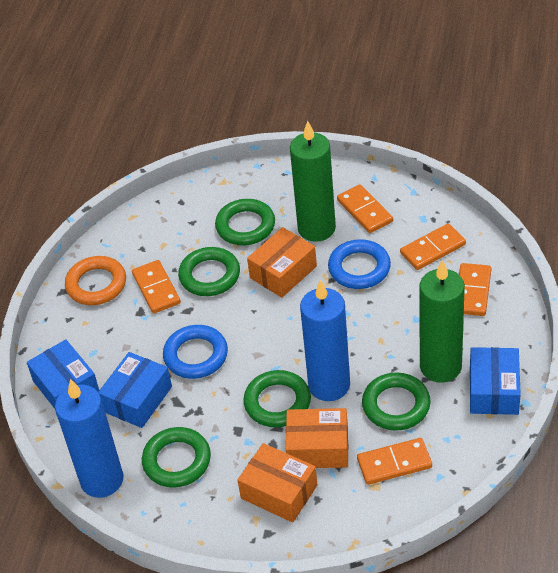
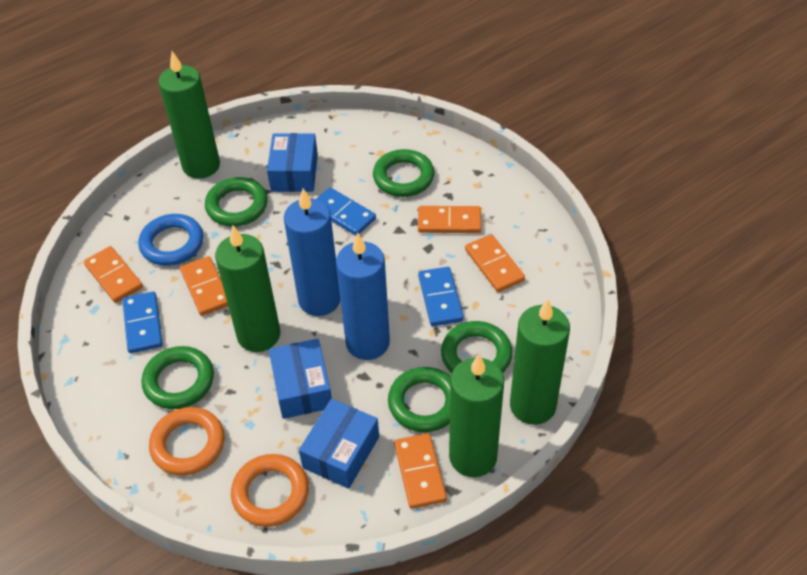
blue domino: none = 0 -> [122,291,163,353] [316,187,376,236] [418,267,464,326] = 3
blue ring: [163,325,228,379] [328,239,391,289] = 2 -> [138,214,204,266] = 1
green candle: [290,121,336,242] [419,260,465,383] = 2 -> [158,51,220,179] [215,226,280,352] [449,354,504,477] [510,299,570,425] = 4
orange box: [238,443,317,523] [247,227,317,298] [286,408,348,468] = 3 -> none = 0
orange ring: [65,256,126,305] = 1 -> [149,407,225,475] [231,454,309,527] = 2

